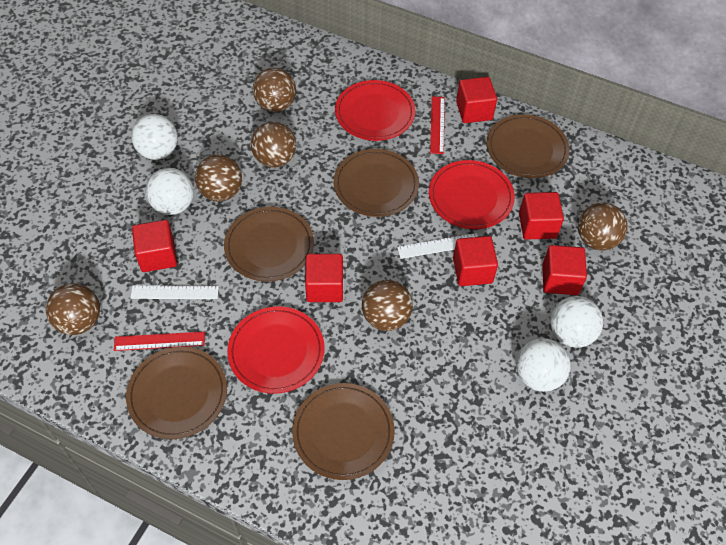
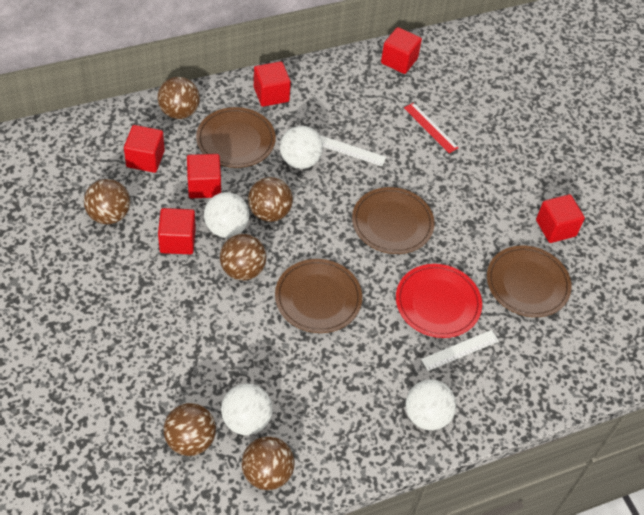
brown plate: [126,347,227,439] [224,207,314,282] [292,383,395,480] [334,149,419,217] [487,114,570,178] = 5 -> [196,107,276,168] [275,259,362,333] [352,187,435,254] [487,246,572,317] = 4
red plate: [227,306,325,394] [335,80,416,141] [429,160,515,229] = 3 -> [396,264,482,338] = 1
red ruler: [114,332,205,351] [430,96,445,154] = 2 -> [404,103,458,153] = 1

